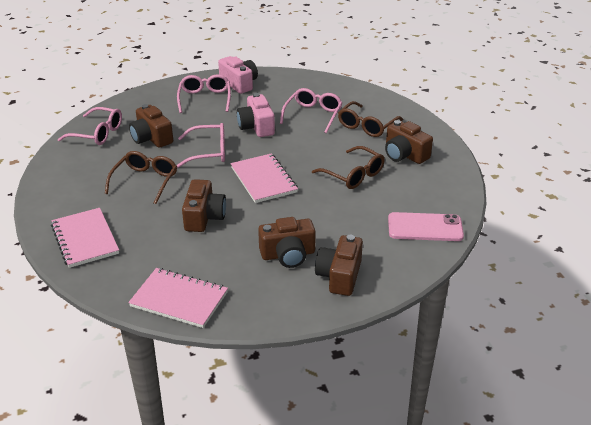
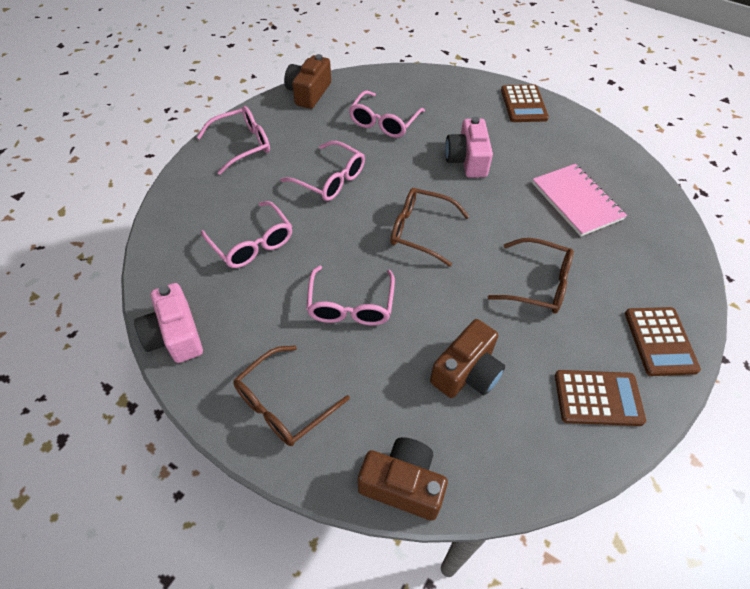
brown calculator: none = 0 -> [501,85,549,122] [555,370,646,426] [625,307,701,376] = 3
brown camera: [129,104,173,148] [182,179,226,232] [258,217,316,268] [315,235,363,296] [385,120,433,164] = 5 -> [284,54,331,109] [358,437,448,521] [430,319,505,398] = 3
pink glasses: [58,107,122,145] [176,123,225,168] [177,74,231,113] [280,88,342,133] = 4 -> [197,106,270,175] [201,201,292,268] [280,141,365,201] [306,265,395,325] [349,90,425,138] = 5
pink notebook: [51,208,119,268] [128,268,228,328] [230,153,298,203] = 3 -> [532,164,627,236] = 1
pink phone: [388,212,464,241] = 1 -> none = 0

